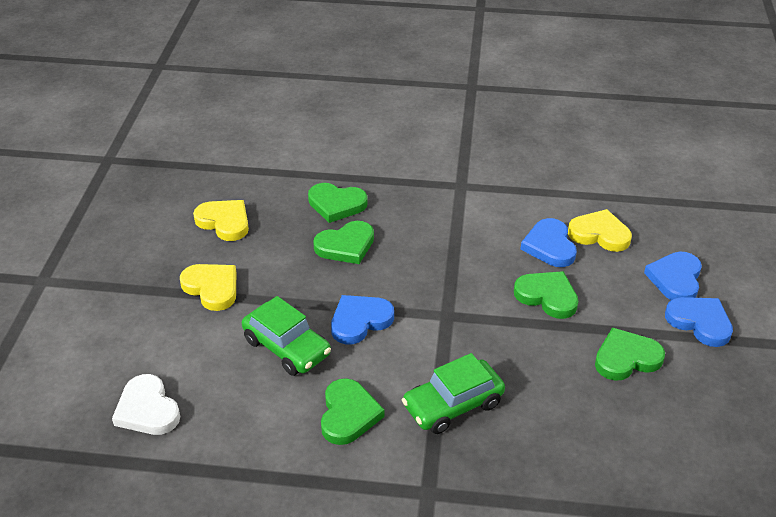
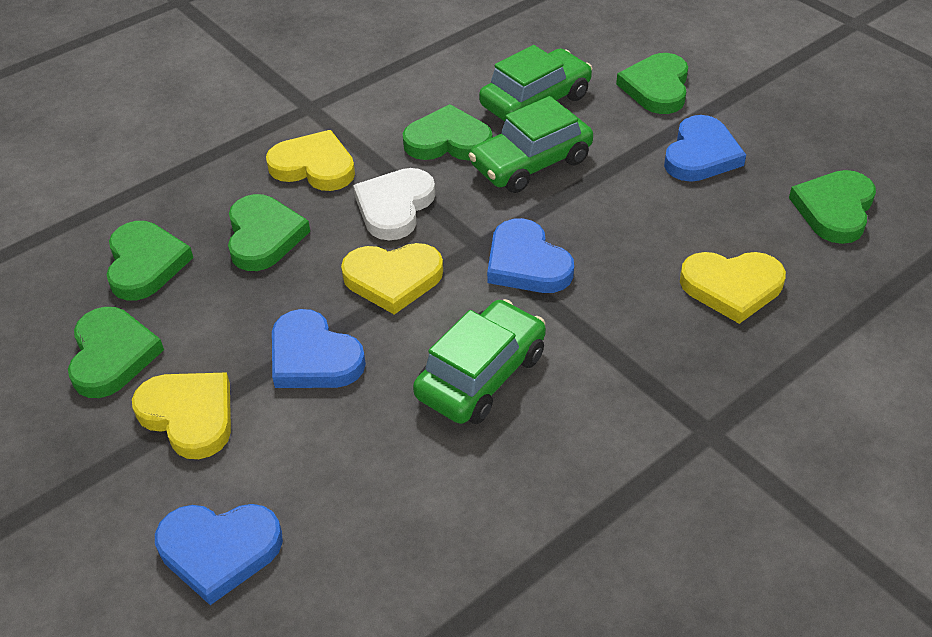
green car: [242,296,331,376] [402,353,505,434] = 2 -> [413,299,546,424] [468,96,593,193] [479,45,592,122] = 3
green heart: [308,183,368,223] [313,221,374,264] [321,378,385,445] [514,271,579,319] [595,328,665,381] = 5 -> [68,307,164,398] [106,221,193,300] [228,194,310,271] [403,104,492,160] [616,53,688,114] [789,170,876,244] = 6
yellow heart: [180,264,236,311] [193,200,249,241] [568,209,632,252] = 3 -> [132,372,231,459] [266,130,355,191] [341,243,443,315] [680,252,786,324] = 4

